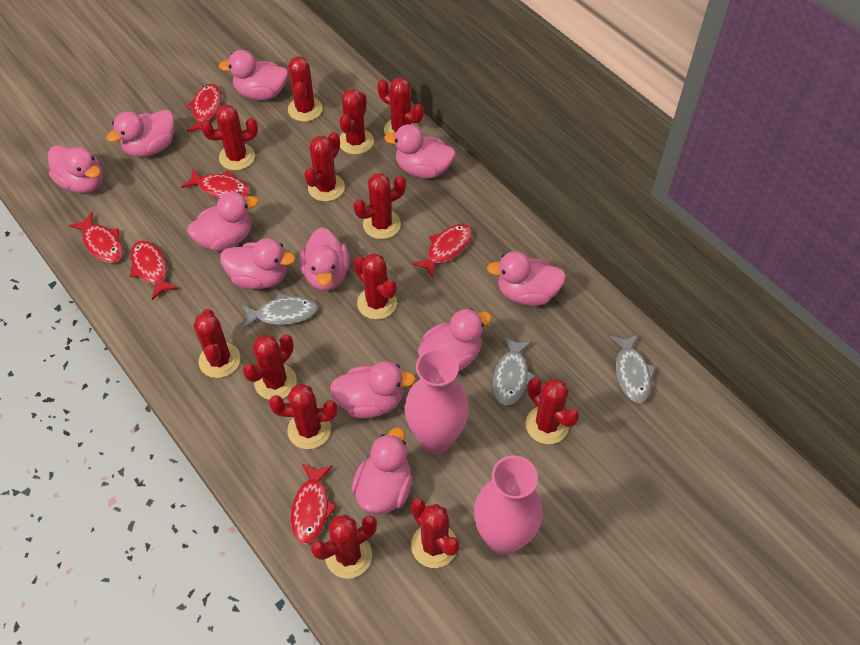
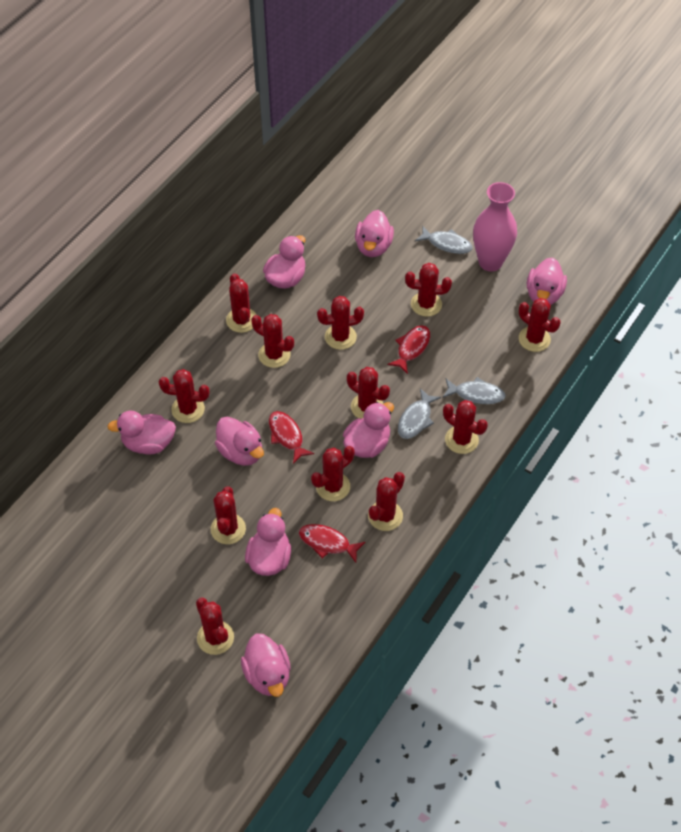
pink duck: [48,145,103,193] [106,109,174,157] [187,192,258,251] [218,50,288,100] [220,238,296,289] [300,227,349,291] [330,361,416,418] [351,427,412,514] [384,124,456,178] [418,308,492,371] [487,251,566,306] = 11 -> [107,410,176,454] [215,417,264,466] [241,633,291,697] [245,508,291,576] [263,235,305,289] [343,402,394,458] [355,210,394,257] [527,257,567,305] = 8
pink vase: [405,348,469,454] [474,456,543,555] = 2 -> [473,182,517,272] = 1
red cactus: [193,309,240,378] [201,105,258,170] [242,335,297,400] [269,384,337,449] [288,56,323,122] [304,132,345,202] [311,515,377,579] [340,89,374,155] [353,173,406,239] [354,253,397,320] [378,77,424,135] [411,498,460,568] [526,378,579,444] = 13 -> [159,369,209,423] [196,598,234,655] [211,486,246,544] [226,273,256,333] [251,314,294,368] [311,446,354,501] [317,296,364,350] [347,367,390,419] [368,472,405,531] [405,263,452,317] [443,400,488,454] [519,298,561,352] = 12
red fish: [69,212,123,263] [130,241,178,300] [181,169,251,198] [186,84,222,132] [291,463,337,545] [412,224,472,278] = 6 -> [269,411,314,464] [299,524,365,562] [387,325,430,374] = 3

